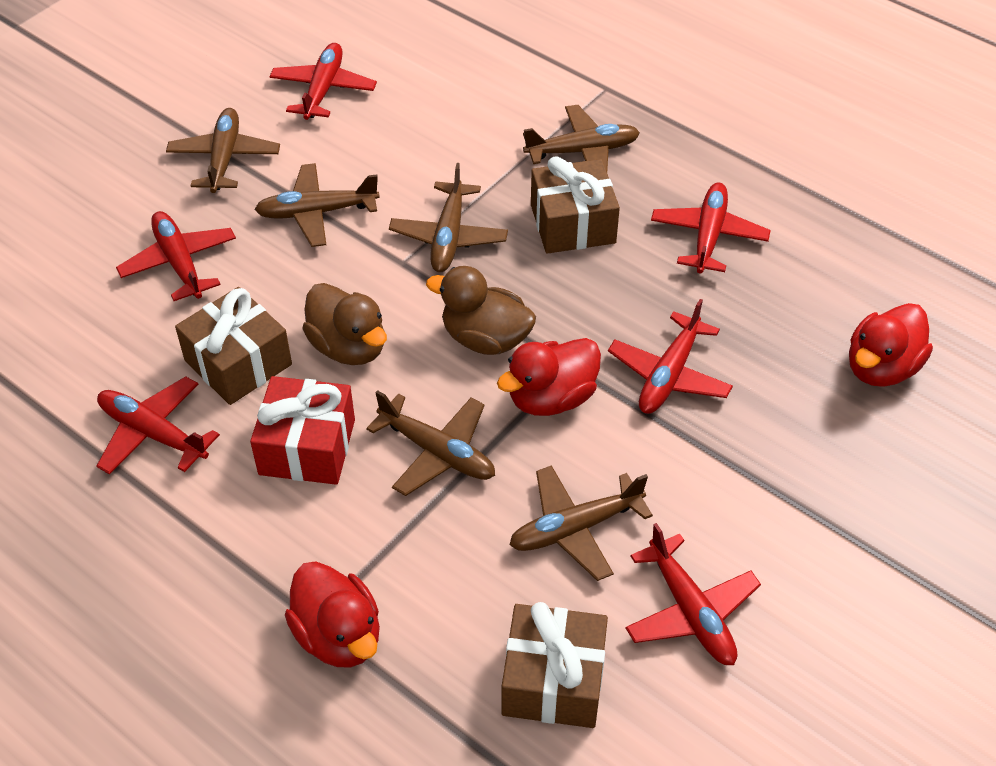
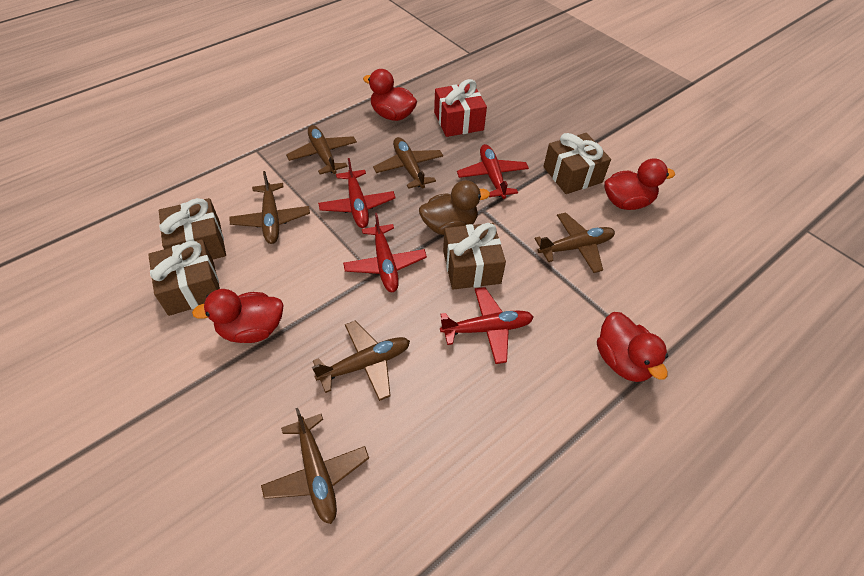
brown duck: [302,283,387,365] [426,266,536,355] = 2 -> [419,180,490,235] = 1
brown gift: [175,287,292,405] [501,602,608,728] [531,156,620,254] = 3 -> [148,239,220,316] [159,198,226,259] [443,223,506,290] [543,133,611,194] = 4
red duck: [285,561,380,667] [497,338,601,416] [849,303,933,387] = 3 -> [192,289,284,343] [363,69,417,121] [597,312,668,382] [604,158,675,210] = 4
red plane: [97,376,220,475] [116,211,236,301] [269,43,377,120] [608,299,733,414] [625,523,761,665] [651,183,771,274] = 6 -> [318,158,396,228] [343,213,427,292] [440,287,533,364] [457,144,529,199] = 4

